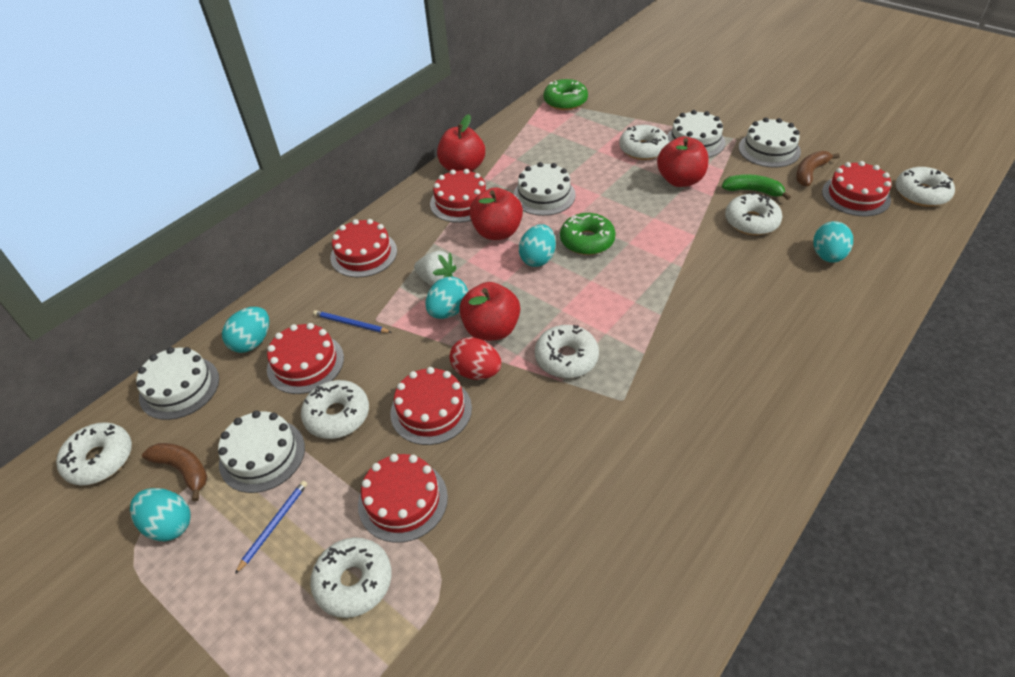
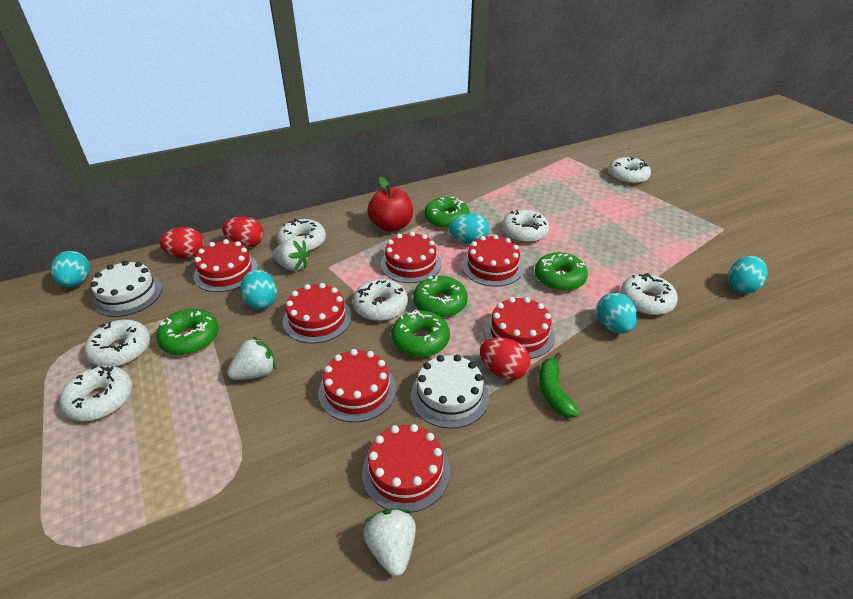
blue pencil: [235,481,307,574] [313,310,392,333] = 2 -> none = 0
brown banana: [142,443,207,502] [796,151,840,186] = 2 -> none = 0
green donut: [543,79,588,110] [560,213,616,255] = 2 -> [156,309,219,355] [391,310,450,357] [413,276,468,317] [424,197,470,229] [535,252,588,291] = 5
red apple: [437,114,485,172] [459,282,520,341] [469,187,523,240] [657,136,709,187] = 4 -> [367,177,413,232] = 1
red cake: [267,323,344,394] [330,219,397,277] [358,454,448,543] [390,367,472,445] [430,169,487,223] [822,161,891,216] = 6 -> [194,239,258,292] [283,283,352,343] [318,349,396,422] [362,424,450,513] [381,232,441,283] [462,234,524,287] [484,297,555,359] = 7
red egg: [450,337,501,380] = 1 -> [159,227,205,259] [222,217,264,248] [480,338,531,380] = 3
white cake: [136,347,219,420] [218,410,305,493] [513,162,576,216] [667,110,725,157] [739,118,801,168] = 5 -> [91,260,162,317] [411,355,489,429] = 2
white strawberry: [414,251,456,286] = 1 -> [227,337,276,380] [272,238,310,271] [364,509,416,576] = 3

